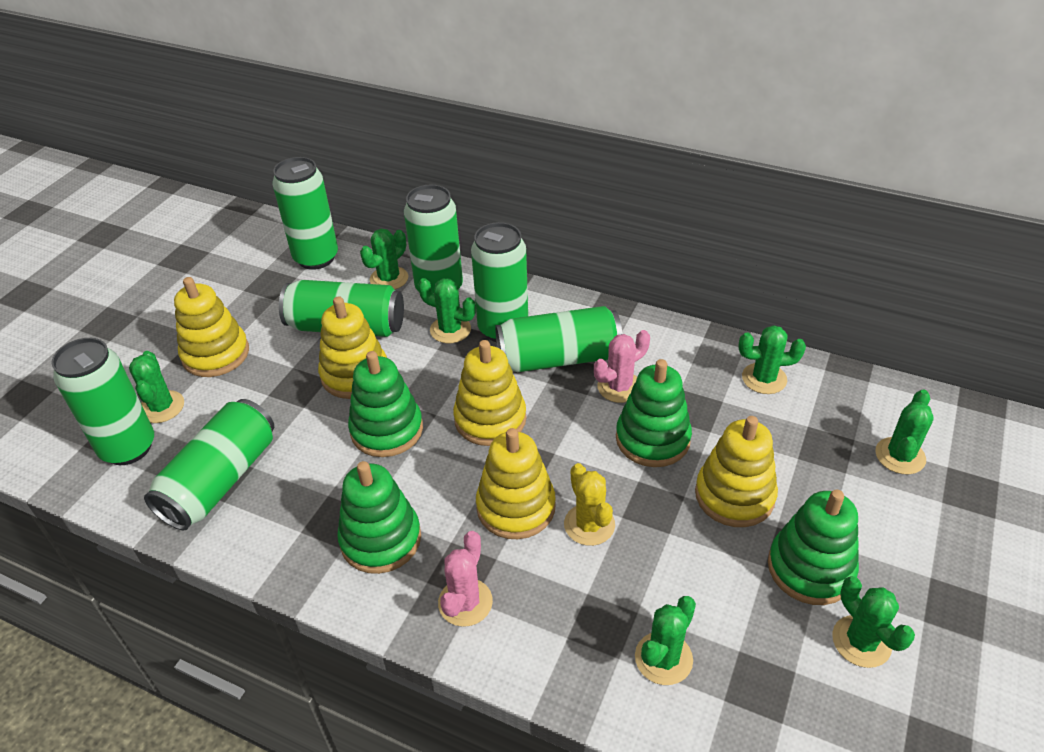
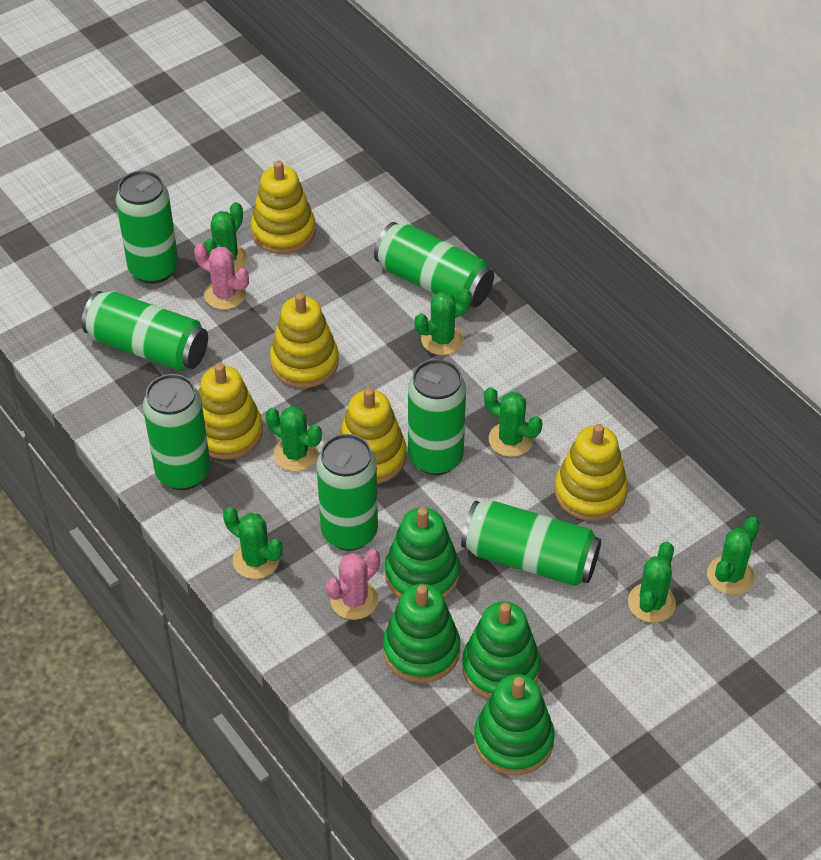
yellow cactus: [564,463,615,546] = 1 -> none = 0

